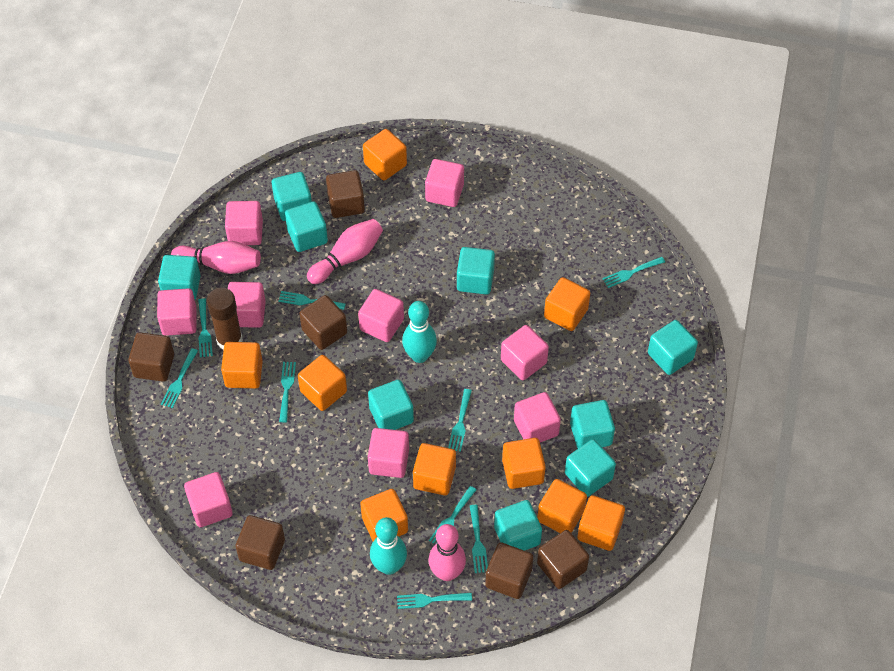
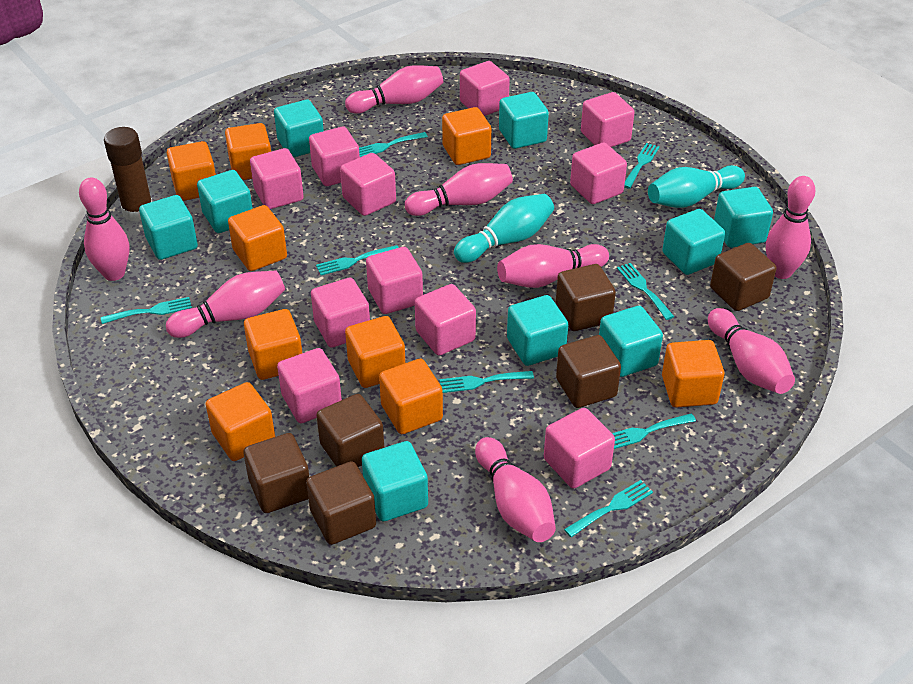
pink bowling pin: [171,241,261,274] [307,219,383,284] [429,524,466,581] = 3 -> [79,178,130,281] [166,270,285,338] [345,65,443,114] [405,163,513,216] [475,437,556,542] [497,244,609,288] [708,308,795,394] [766,176,816,279] = 8
pink cube: [157,288,196,336] [184,472,233,527] [225,201,263,245] [228,282,266,328] [358,289,404,342] [368,428,409,478] [425,159,464,207] [501,325,549,380] [514,392,561,443] = 9 -> [250,148,304,209] [277,348,342,423] [309,127,360,186] [311,278,370,348] [340,153,396,216] [366,247,423,314] [415,284,476,355] [460,61,510,116] [544,408,615,488] [570,143,627,204] [581,92,635,147] = 11
turquoise fork: [161,348,198,408] [198,298,213,357] [278,291,346,310] [279,362,296,422] [397,593,472,609] [429,486,476,544] [448,389,472,452] [470,505,488,573] [602,257,665,288] = 9 -> [101,297,192,324] [316,245,399,275] [359,132,428,157] [439,371,534,393] [564,480,653,537] [612,413,696,449] [617,263,674,320] [624,143,660,189] = 8

